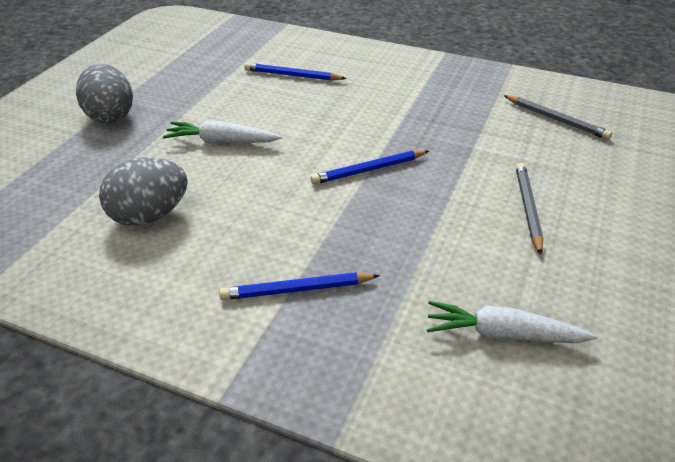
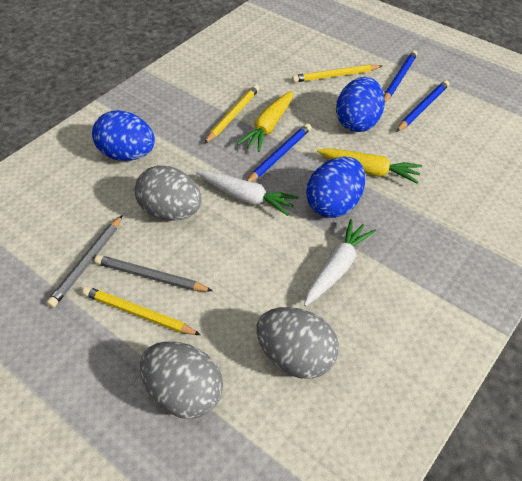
blue egg: none = 0 -> [92,110,155,161] [306,157,365,218] [336,77,385,132] = 3
grey egg: [76,64,133,124] [99,158,188,226] = 2 -> [135,165,202,221] [140,342,223,419] [256,307,339,379] = 3
yellow carrot: none = 0 -> [237,91,293,152] [317,148,422,184] = 2
yellow pencil: none = 0 -> [82,286,201,335] [204,85,260,144] [292,64,382,83] = 3

